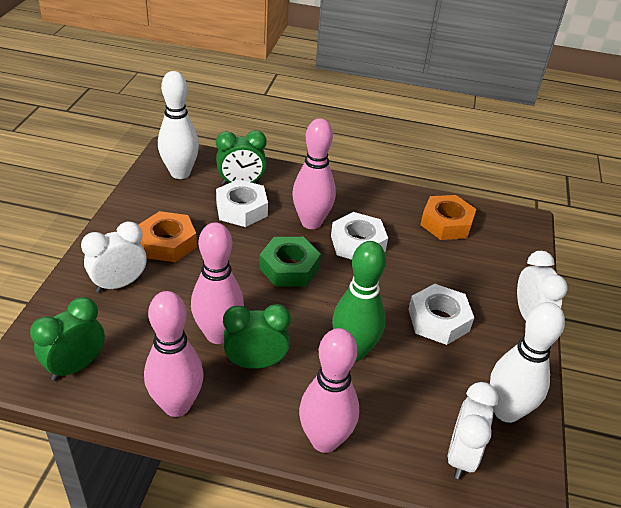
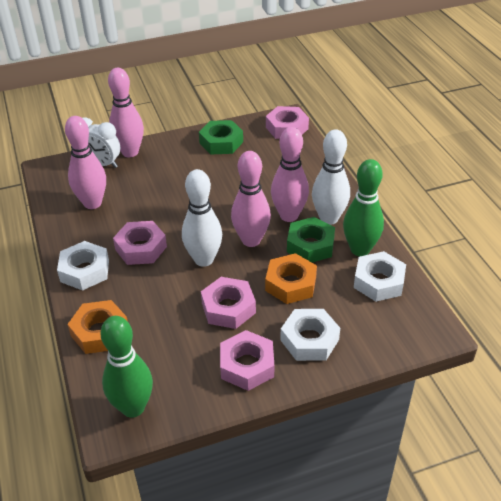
green bowling pin: [332,241,386,361] = 1 -> [101,316,153,418] [343,159,384,256] = 2
green clock: [30,297,105,381] [216,130,267,185] [223,304,291,369] = 3 -> none = 0
green nut: [259,237,321,287] = 1 -> [199,120,243,155] [287,217,335,262] = 2
pink nut: none = 0 -> [113,221,167,265] [201,277,256,329] [220,330,274,391] [266,106,309,139] = 4
white clock: [81,222,146,293] [447,382,499,479] [517,251,568,321] = 3 -> [82,117,120,168] = 1

